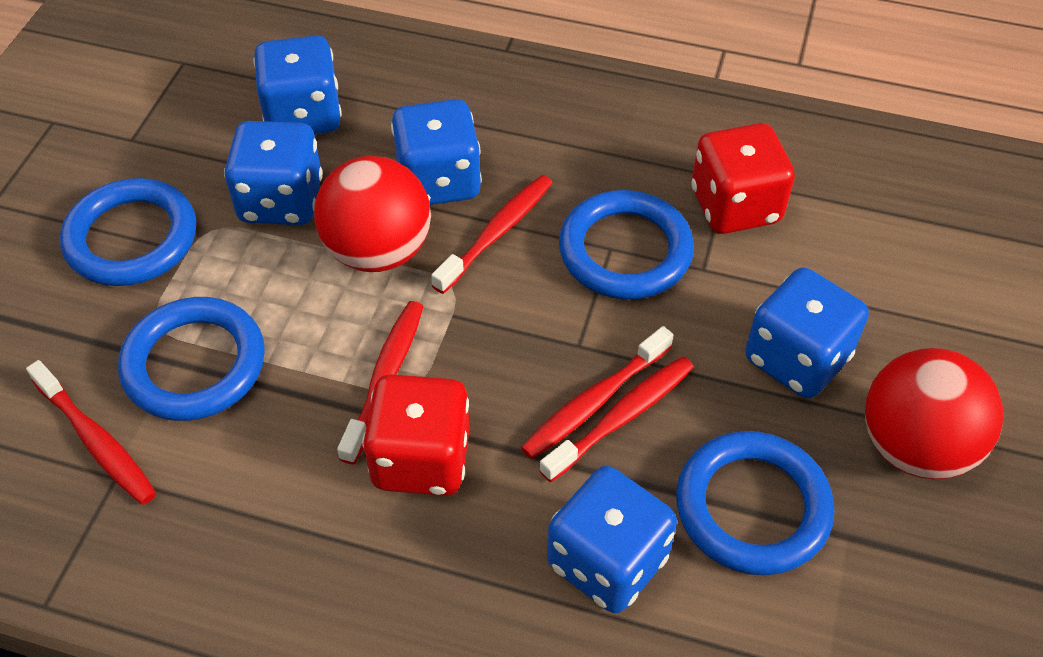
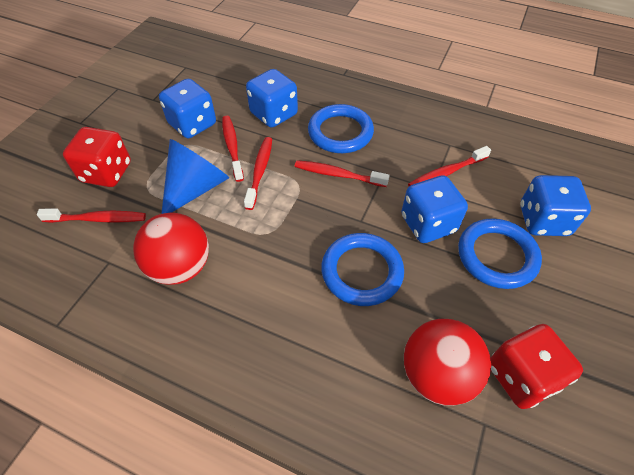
blue cone: none = 0 -> [162,139,229,214] = 1
blue dice: [224,121,323,225] [253,35,342,134] [391,99,482,205] [547,466,677,613] [745,268,869,398] = 5 -> [159,79,216,138] [246,69,298,128] [401,175,468,243] [520,175,591,236] = 4
blue ring: [60,178,196,286] [118,297,265,421] [559,190,694,300] [676,431,834,575] = 4 -> [308,104,374,153] [321,233,404,306] [458,218,542,289] = 3

